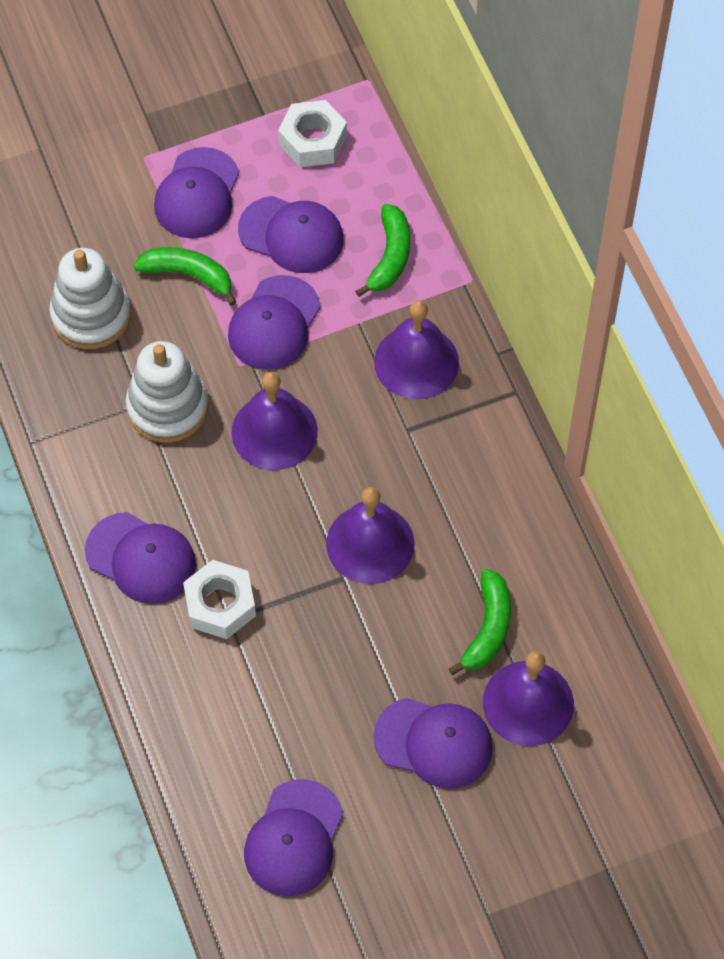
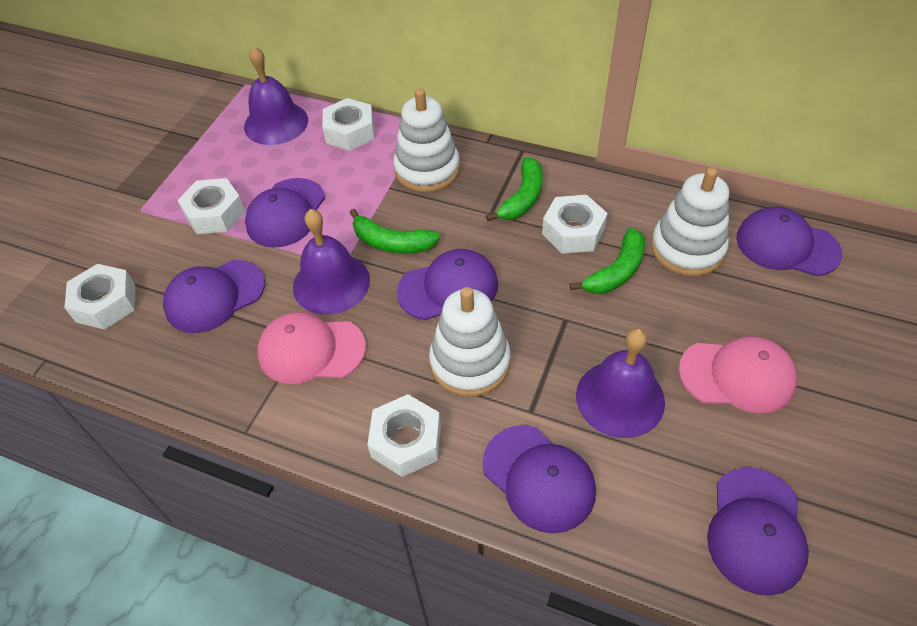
pink cap: none = 0 -> [257,312,366,384] [679,336,797,413] = 2
purple bell: [231,372,318,470] [326,487,415,584] [374,300,459,399] [483,651,574,746] = 4 -> [244,46,308,145] [293,209,370,315] [576,328,665,438] = 3
white nut: [183,560,256,639] [278,100,347,167] = 2 -> [64,264,135,330] [177,178,245,234] [322,98,374,151] [367,394,441,477] [542,195,608,254] = 5
white stacking toy: [49,248,131,349] [126,341,208,443] = 2 -> [393,89,460,192] [429,287,510,397] [651,167,729,276] = 3

